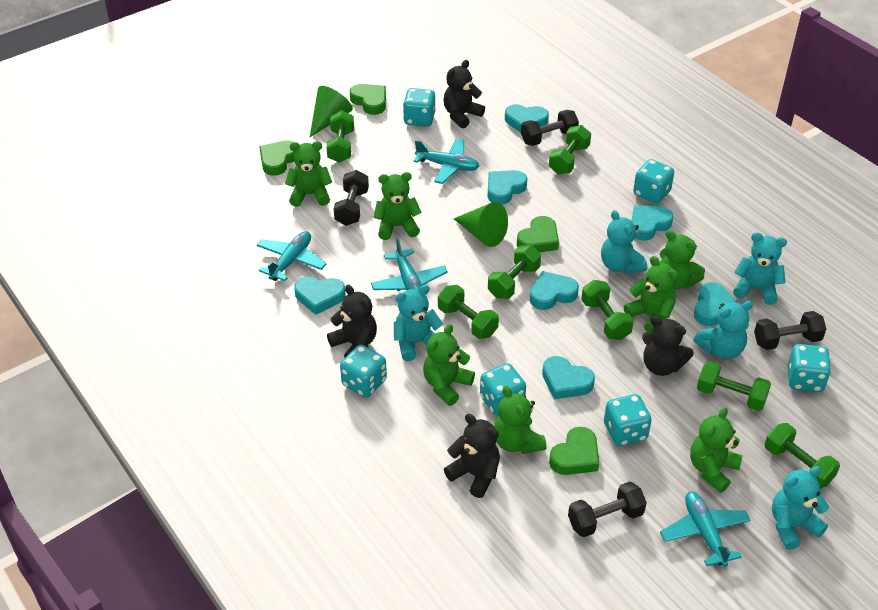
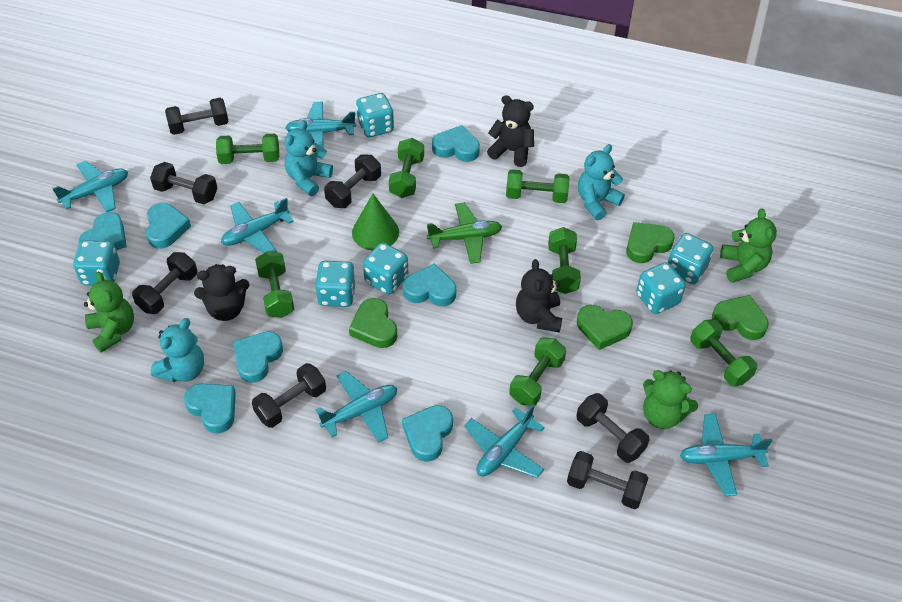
black dumbbell: [333,170,369,226] [521,110,579,146] [568,481,647,537] [754,311,826,350] = 4 -> [132,252,197,314] [150,162,217,204] [165,98,229,135] [252,363,326,428] [324,154,381,208] [567,451,648,509] [576,393,650,463] = 7
black teddy bear: [327,285,377,357] [444,60,485,128] [444,414,500,498] [642,316,694,376] = 4 -> [194,264,250,321] [487,95,534,167] [516,259,562,333] = 3
green cone: [310,86,353,137] [454,202,508,247] = 2 -> [352,194,399,251] = 1
green plane: none = 0 -> [427,203,502,264] = 1
green teddy bear: [285,141,332,207] [373,172,422,240] [423,324,475,406] [494,386,546,454] [624,256,678,333] [660,230,705,290] [690,407,743,493] = 7 -> [84,271,134,353] [643,370,698,429] [720,208,777,283] = 3
turquoise plane: [257,231,327,281] [371,238,448,291] [413,139,480,184] [660,491,751,567] = 4 -> [52,161,128,212] [221,198,294,253] [285,102,356,148] [316,371,397,443] [464,404,545,478] [680,414,773,496] = 6
turquoise teddy bear: [394,285,443,361] [601,210,647,274] [693,301,753,359] [733,232,787,305] [772,466,829,550] = 5 -> [151,318,204,382] [284,120,333,196] [578,144,625,220] = 3

